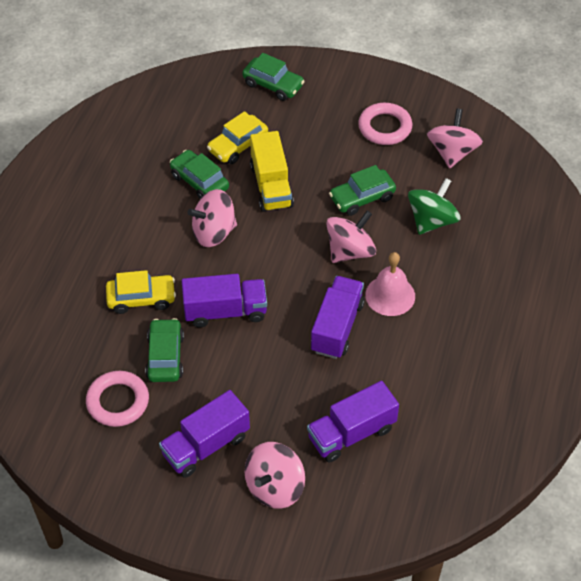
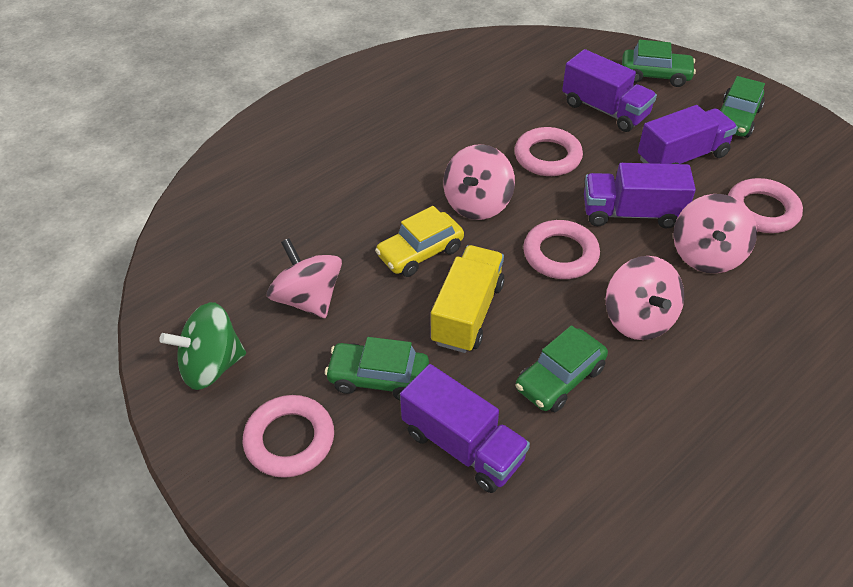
pink bell: [365,252,415,316] = 1 -> none = 0
pink ring: [86,371,149,427] [358,103,412,145] = 2 -> [243,395,334,478] [515,127,583,176] [523,220,600,279] [728,178,803,233] = 4
yellow car: [106,270,176,314] [207,111,268,164] = 2 -> [375,206,464,277] = 1

